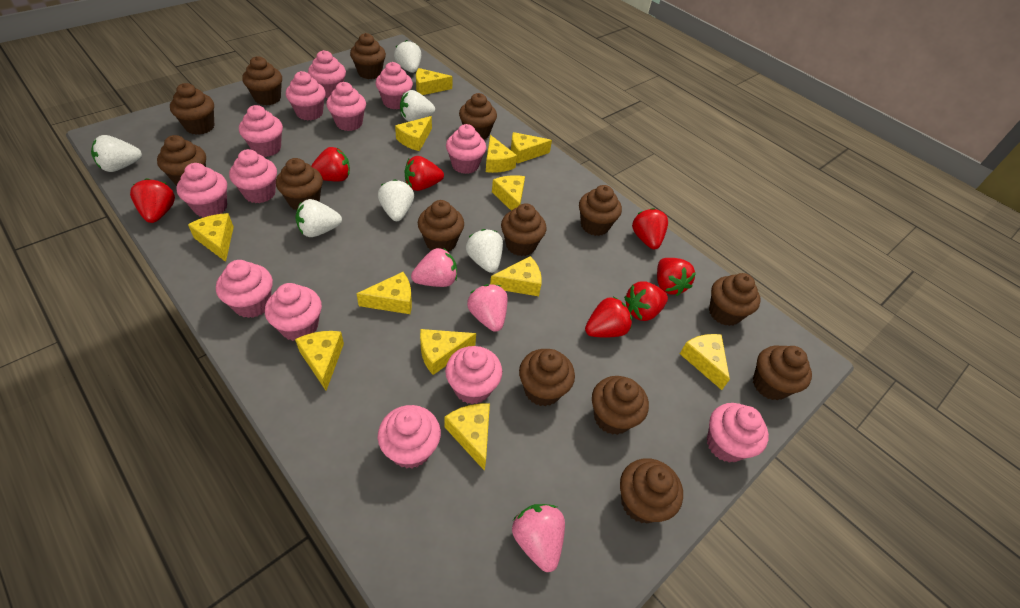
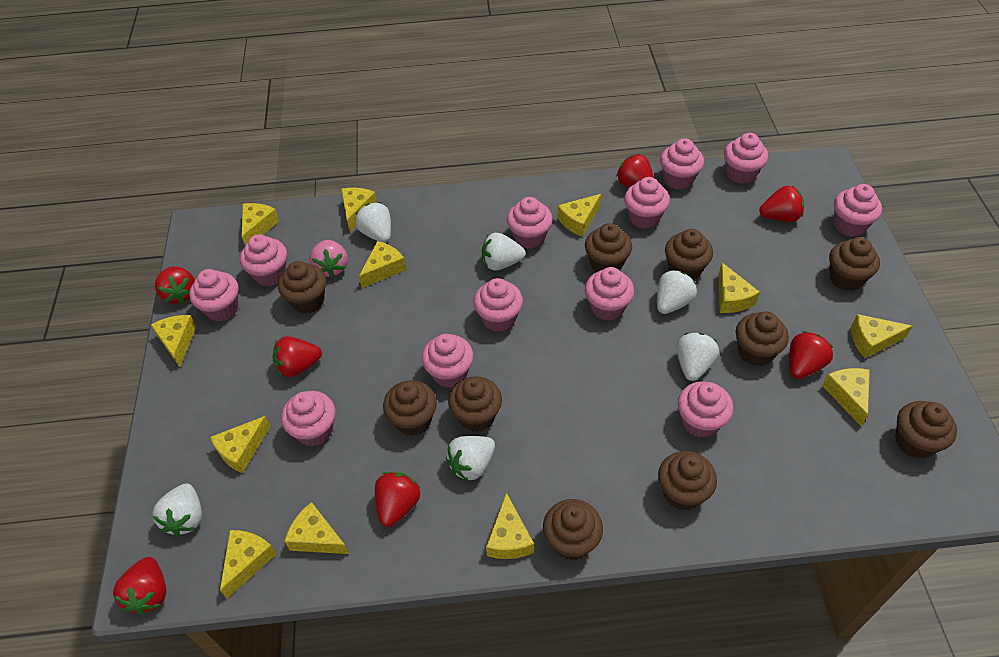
brown cupcake: [157,135,206,186] [170,83,215,135] [242,56,282,106] [276,158,323,211] [350,33,386,79] [418,200,464,252] [459,93,497,139] [501,203,546,256] [519,349,575,406] [579,185,622,236] [592,376,649,435] [620,458,683,523] [709,273,761,326] [753,346,812,400] = 14 -> [278,261,326,314] [383,380,437,436] [448,376,502,432] [543,499,603,560] [585,223,632,272] [658,451,717,511] [665,229,713,280] [736,311,789,366] [829,237,880,291] [895,401,957,459] = 10
pink cupcake: [176,163,227,218] [216,260,273,318] [229,149,277,203] [239,105,283,157] [265,283,322,341] [286,71,326,121] [308,50,346,98] [326,82,366,131] [376,62,413,109] [378,405,441,469] [445,346,502,404] [446,124,486,174] [707,403,769,463] = 13 -> [189,269,239,322] [240,234,287,286] [281,391,335,446] [422,334,473,388] [474,278,523,332] [507,197,552,249] [585,267,634,321] [624,177,670,229] [660,138,704,190] [678,381,733,438] [724,133,768,184] [834,184,882,237] = 12
pink strawberry: [411,248,457,287] [467,284,508,332] [512,504,565,572] = 3 -> [309,240,348,278] = 1

